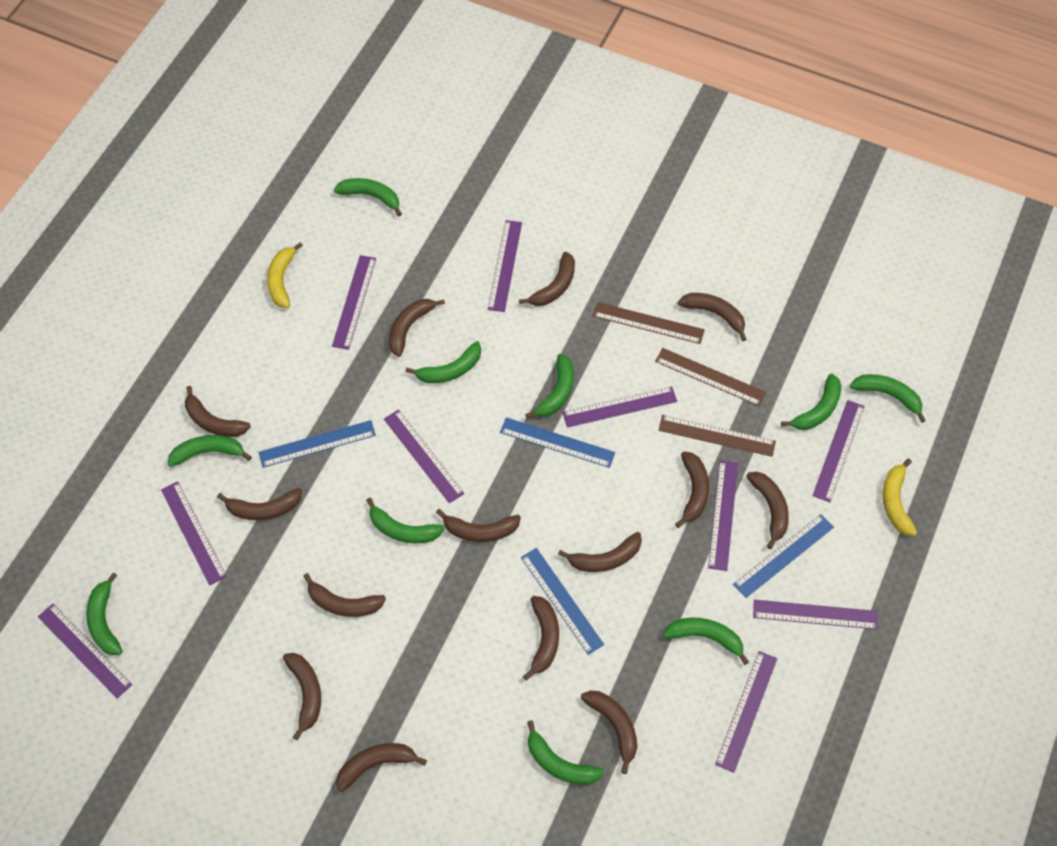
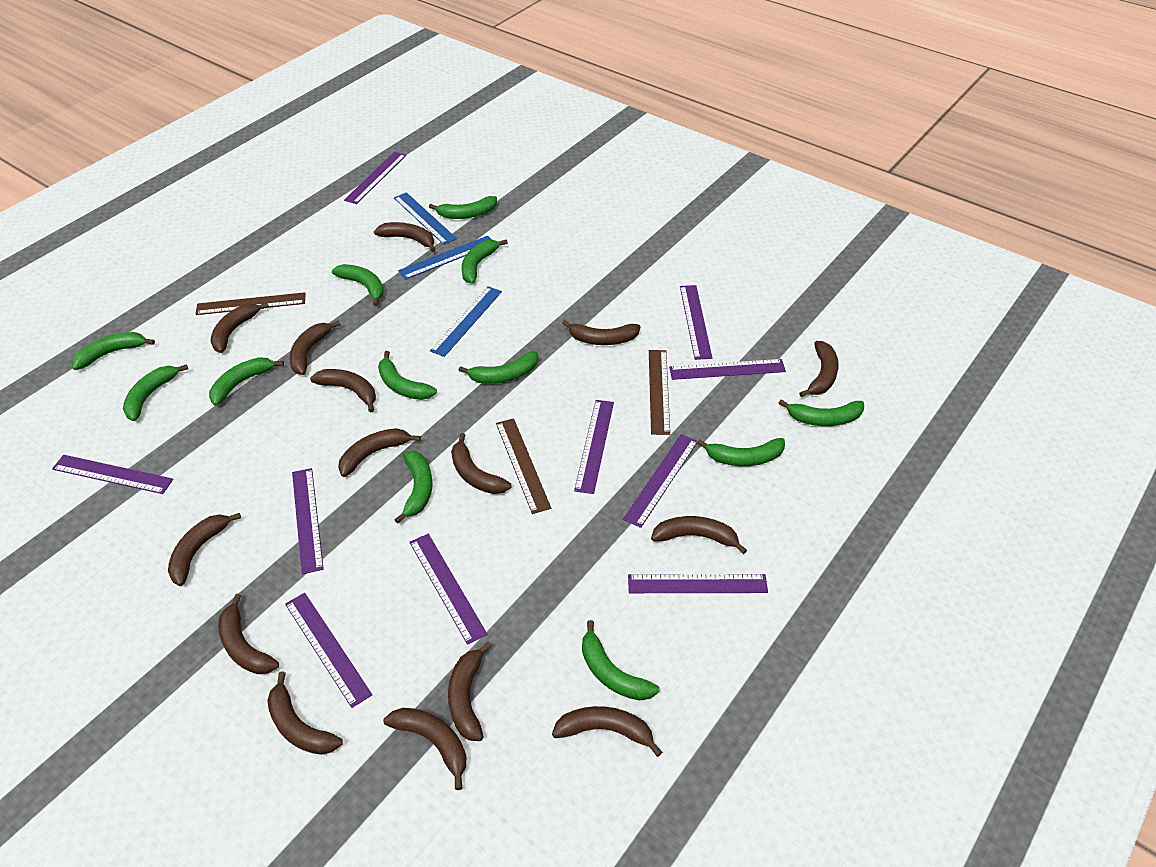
blue ruler: [258,420,376,468] [500,417,615,468] [521,548,604,655] [733,514,834,598] = 4 -> [394,192,457,245] [398,236,492,280] [430,286,502,357] = 3
brown banana: [185,386,251,437] [217,488,302,520] [283,653,321,740] [303,573,386,617] [336,743,427,792] [389,299,445,357] [436,509,521,542] [519,252,575,306] [523,596,559,681] [558,532,642,572] [581,691,637,774] [675,452,709,528] [678,293,747,341] [746,472,789,549] = 14 -> [168,513,241,586] [211,303,269,353] [218,594,279,674] [267,672,343,755] [290,320,341,375] [310,369,376,413] [338,428,421,477] [374,222,436,252] [383,708,466,790] [448,642,492,741] [451,433,511,494] [552,706,662,757] [562,320,641,345] [651,516,747,554] [799,341,839,397] = 15
green banana: [86,572,123,655] [168,435,252,467] [334,178,402,217] [366,498,444,543] [405,341,481,383] [525,354,574,418] [527,720,604,785] [663,618,749,665] [781,373,841,430] [850,374,926,423] = 10 -> [72,332,155,370] [123,364,188,421] [209,357,284,406] [332,264,384,306] [378,351,437,400] [395,451,433,524] [429,196,497,219] [458,351,538,384] [461,240,508,284] [582,620,659,701] [697,438,785,466] [779,399,864,426] = 12
yellow banana: [267,242,303,308] [883,459,917,536] = 2 -> none = 0

